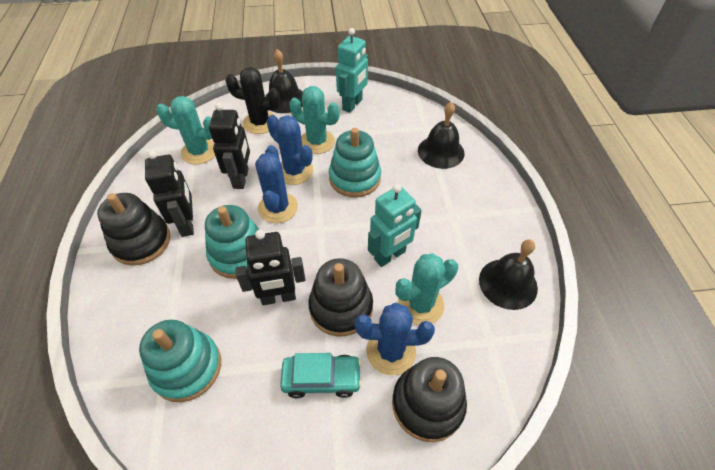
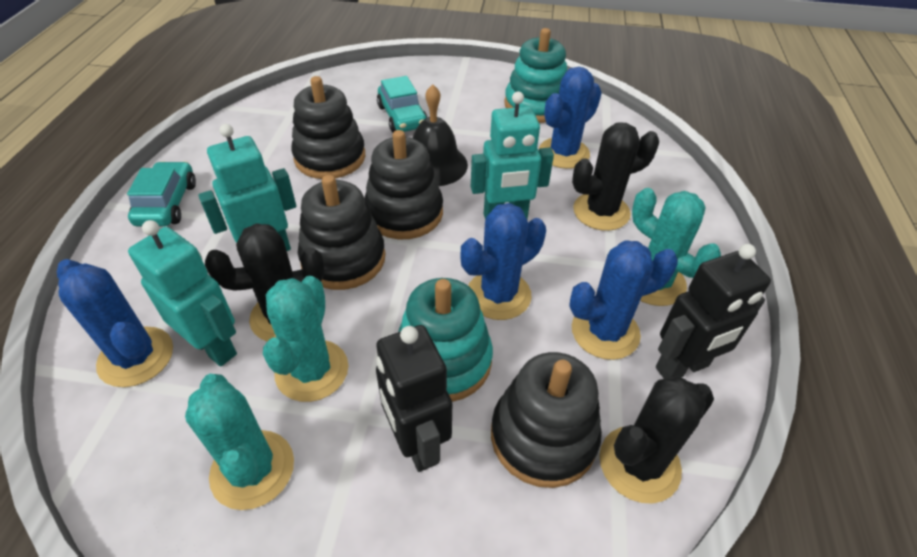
black bell: [265,49,303,113] [418,102,465,169] [479,240,538,310] = 3 -> [413,85,468,186] = 1
black cactus: [225,67,280,134] = 1 -> [205,223,325,342] [572,122,659,231] [599,377,714,504] = 3
black robot: [145,150,194,237] [209,102,250,189] [235,230,305,305] = 3 -> [376,325,452,472] [656,244,771,379] = 2
black stacking toy: [97,193,171,266] [308,258,373,336] [392,357,467,442] = 3 -> [291,76,365,179] [298,175,385,290] [364,130,443,239] [491,352,602,488] = 4
blue cactus: [255,145,298,223] [267,115,313,185] [355,303,435,375] = 3 -> [57,259,173,387] [461,203,546,320] [539,67,602,169] [569,240,678,360] = 4
turquoise car: [280,353,362,399] = 1 -> [127,161,196,226] [377,76,428,133] = 2
turquoise robot: [336,28,368,113] [368,184,422,267] = 2 -> [128,220,237,367] [198,124,296,251] [471,91,554,220] = 3
turquoise stacking toy: [139,320,221,402] [205,205,259,279] [329,128,381,197] = 3 -> [398,278,493,402] [504,28,567,123] = 2

